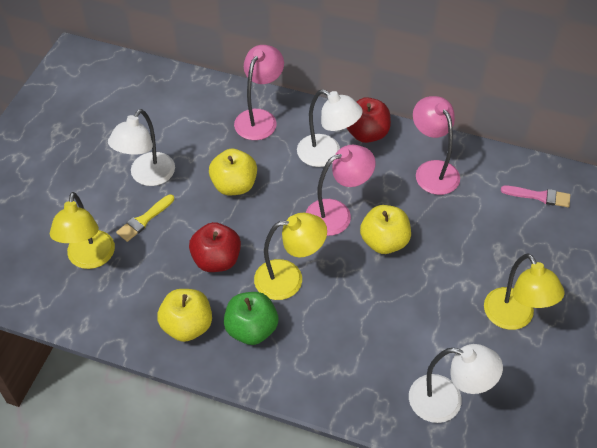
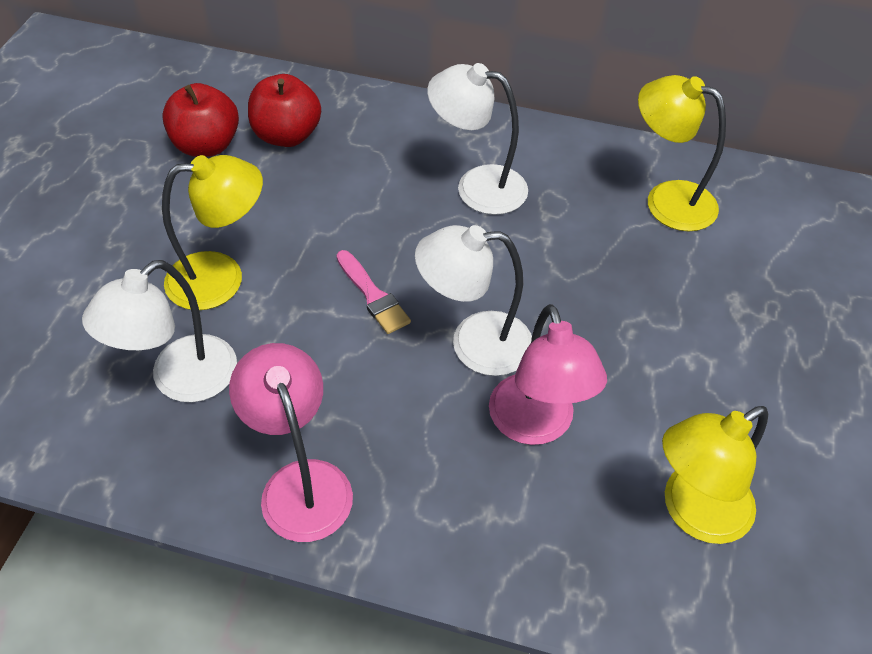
green apple: [224,292,278,345] = 1 -> none = 0
pink lamp: [234,45,284,140] [306,144,376,236] [413,96,460,195] = 3 -> [229,343,353,542] [489,304,607,445] = 2
yellow apple: [157,289,212,342] [209,149,257,195] [360,205,411,254] = 3 -> none = 0
yellow brush: [116,194,174,242] = 1 -> none = 0

